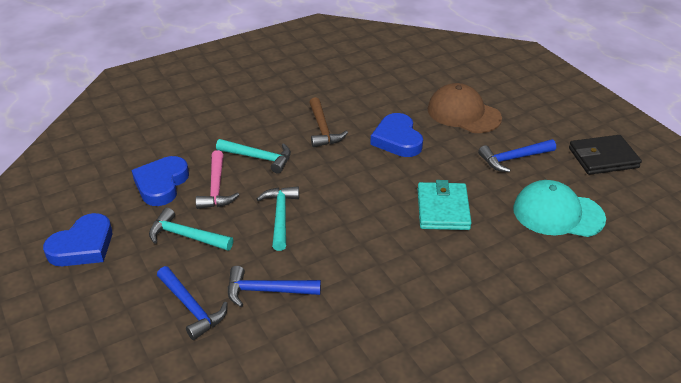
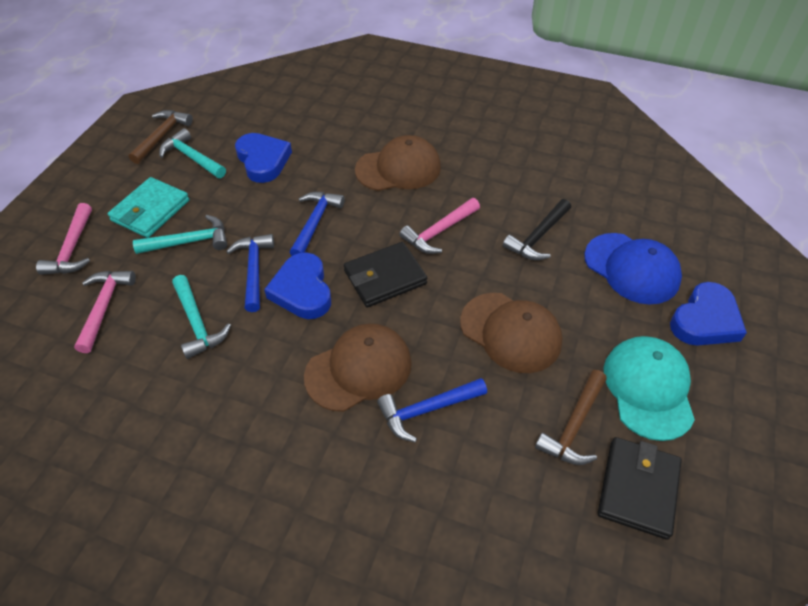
black hammer: none = 0 -> [503,199,571,260] = 1
black wallet: [569,135,642,175] = 1 -> [344,242,427,307] [598,437,682,540] = 2
blue cap: none = 0 -> [584,233,682,305] = 1
brown cap: [428,83,502,133] = 1 -> [304,323,412,412] [355,135,441,191] [460,293,562,373] = 3
brown hammer: [309,97,348,147] = 1 -> [129,110,193,164] [535,370,607,465] = 2
pink hammer: [196,150,239,209] = 1 -> [36,203,92,275] [74,271,136,353] [399,198,480,254] = 3

